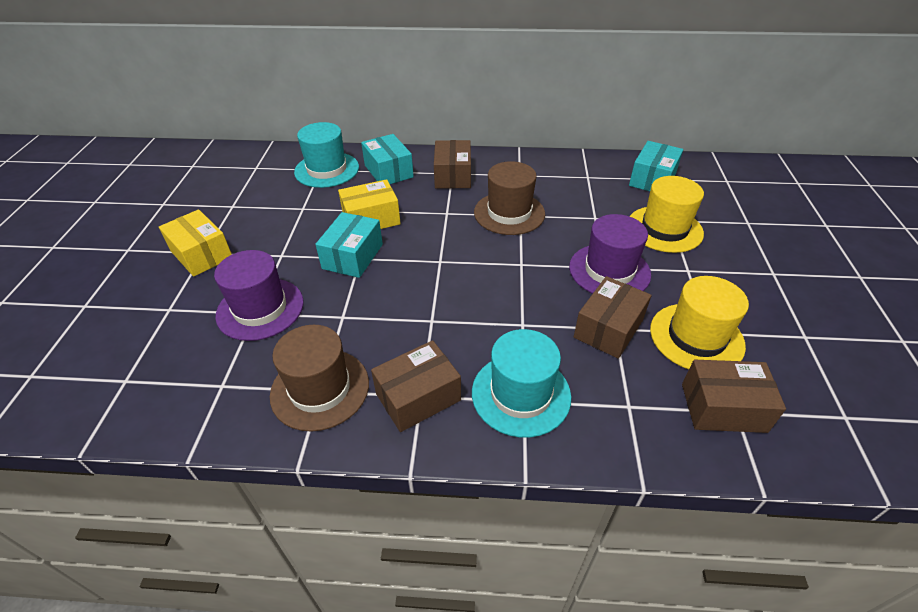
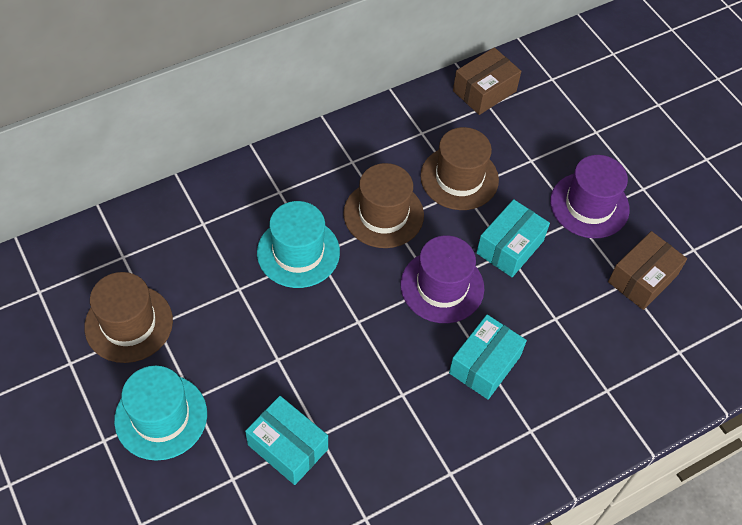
brown box: [371,340,461,432] [434,140,471,188] [574,276,652,359] [682,360,786,433] = 4 -> [453,47,521,115] [608,231,687,310] = 2
brown hat: [270,325,369,432] [474,161,545,235] = 2 -> [84,272,173,363] [343,163,424,248] [420,127,499,210] = 3
yellow box: [159,209,232,277] [338,179,401,229] = 2 -> none = 0
yellow hat: [629,176,704,253] [650,276,749,369] = 2 -> none = 0

